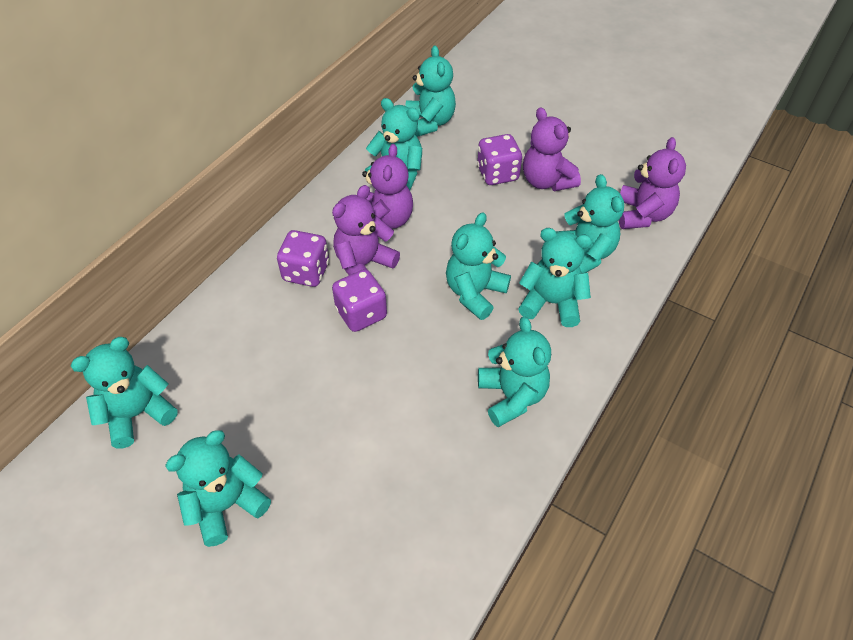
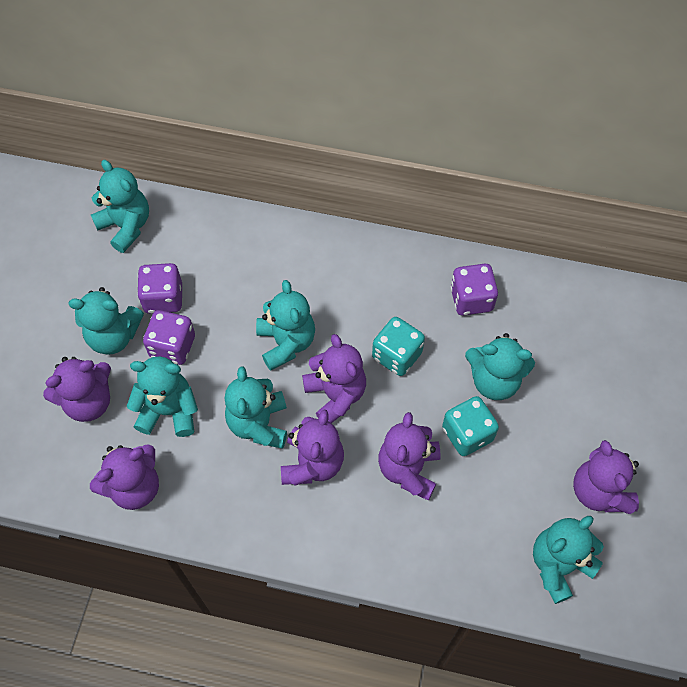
purple teddy bear: [332,185,400,275] [362,144,413,228] [523,107,581,191] [619,137,686,229] = 4 -> [43,357,111,422] [90,444,159,510] [281,410,344,486] [302,334,366,423] [378,412,441,501] [573,440,639,514] = 6
turquoise dice: none = 0 -> [372,317,425,376] [442,396,499,456] = 2
turquoise teddy bear: [71,337,178,449] [165,430,271,547] [365,98,422,190] [406,46,456,137] [446,212,511,320] [478,317,551,427] [518,228,592,327] [556,174,624,273] = 8 -> [68,287,144,355] [91,160,149,253] [126,356,198,437] [225,366,287,449] [256,280,315,371] [465,333,535,400] [533,516,604,604] = 7

